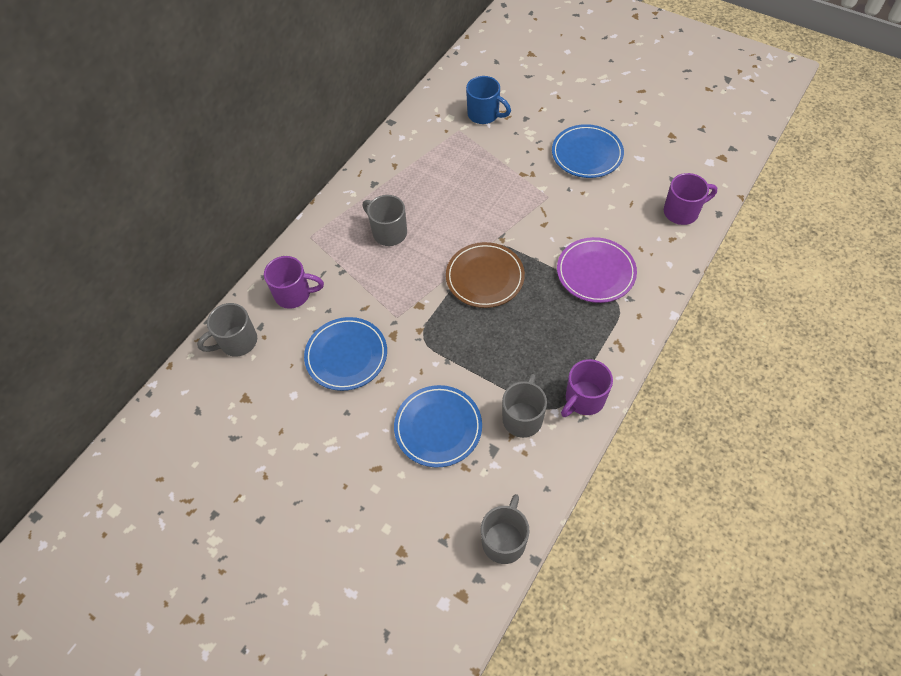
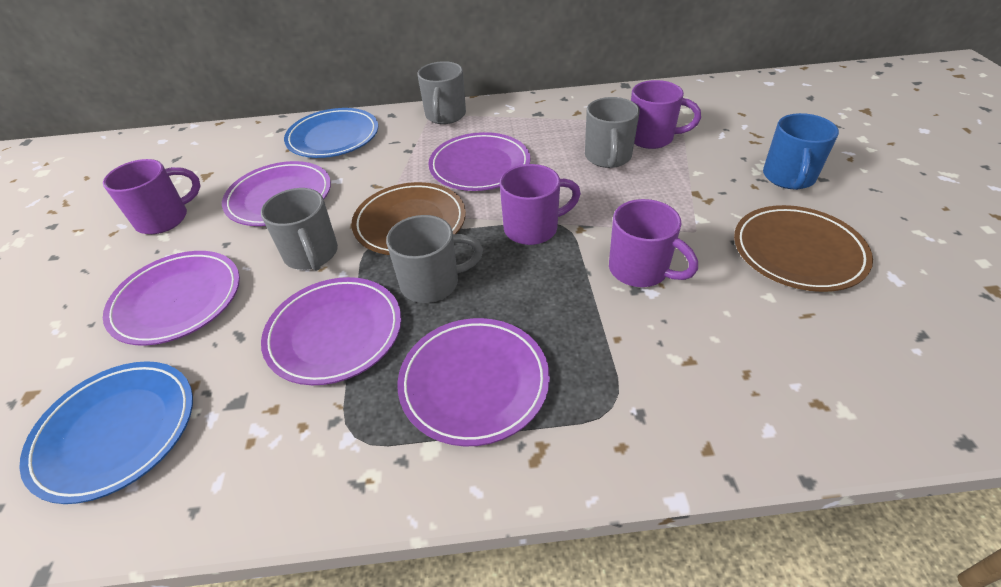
blue plate: [304,317,387,391] [394,385,482,467] [552,124,624,178] = 3 -> [19,361,193,504] [284,108,378,158] = 2
brown plate: [446,242,525,308] = 1 -> [351,182,466,255] [734,205,873,292] = 2
purple mug: [264,256,324,309] [561,359,613,417] [664,173,717,225] = 3 -> [103,159,201,234] [500,164,581,245] [609,199,698,287] [631,80,701,149] = 4
purple plate: [557,237,637,303] = 1 -> [103,251,240,346] [222,161,331,226] [261,277,401,385] [397,318,550,446] [428,132,530,191] = 5

